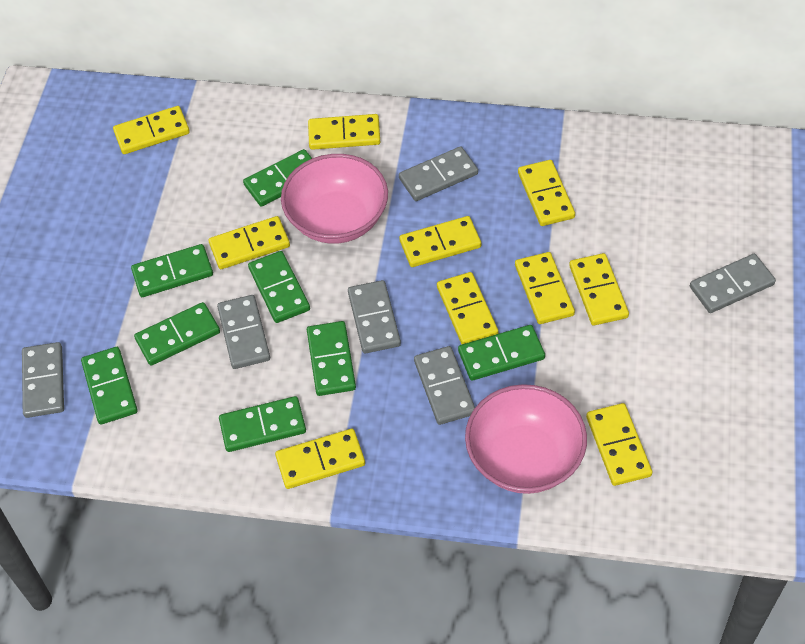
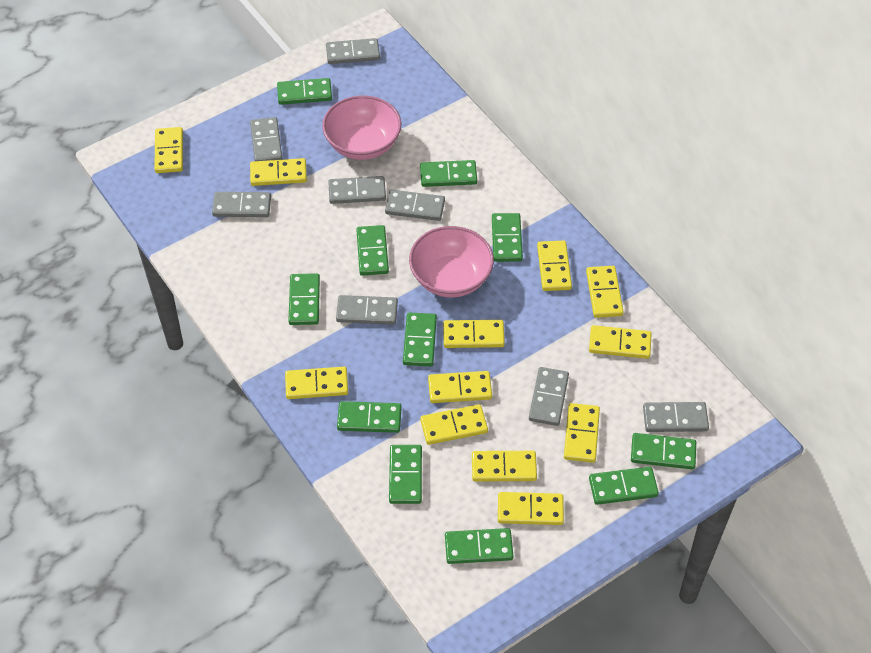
green domino: [81,347,138,425] [131,244,213,297] [134,302,220,366] [219,396,306,452] [243,149,312,207] [248,251,310,323] [307,321,356,396] [458,325,545,381] = 8 -> [277,78,332,105] [288,273,320,325] [337,401,402,433] [356,225,389,276] [389,445,422,504] [403,313,437,366] [420,160,477,187] [445,528,513,564] [492,213,523,262] [589,467,659,505] [631,433,696,470] = 11
grey domino: [22,342,64,418] [217,295,270,369] [348,280,401,353] [399,146,478,201] [414,346,475,425] [690,254,776,313] = 6 -> [212,192,271,217] [250,117,282,161] [326,38,380,64] [328,176,386,204] [336,295,398,325] [385,190,445,221] [529,367,569,426] [643,402,709,432] = 8
yellow domino: [113,106,190,154] [209,216,290,269] [275,429,365,489] [308,114,380,150] [399,216,481,267] [437,272,498,344] [515,252,575,324] [518,160,575,226] [569,253,629,325] [586,403,652,486] = 10 -> [154,127,183,173] [250,158,307,186] [285,367,348,399] [420,405,488,445] [428,371,492,403] [443,320,505,348] [472,451,537,482] [498,492,564,525] [537,241,572,291] [564,403,600,463] [586,266,624,318] [589,325,652,359] = 12

